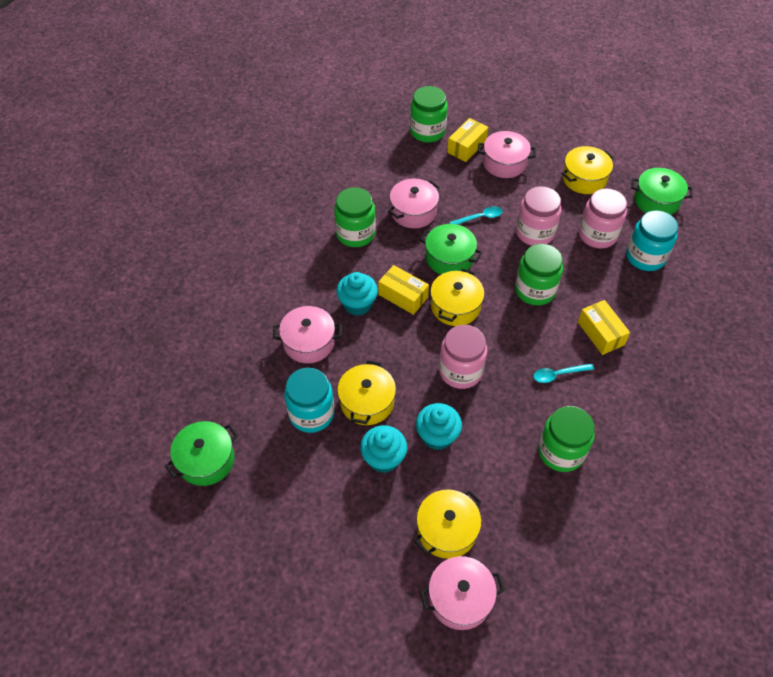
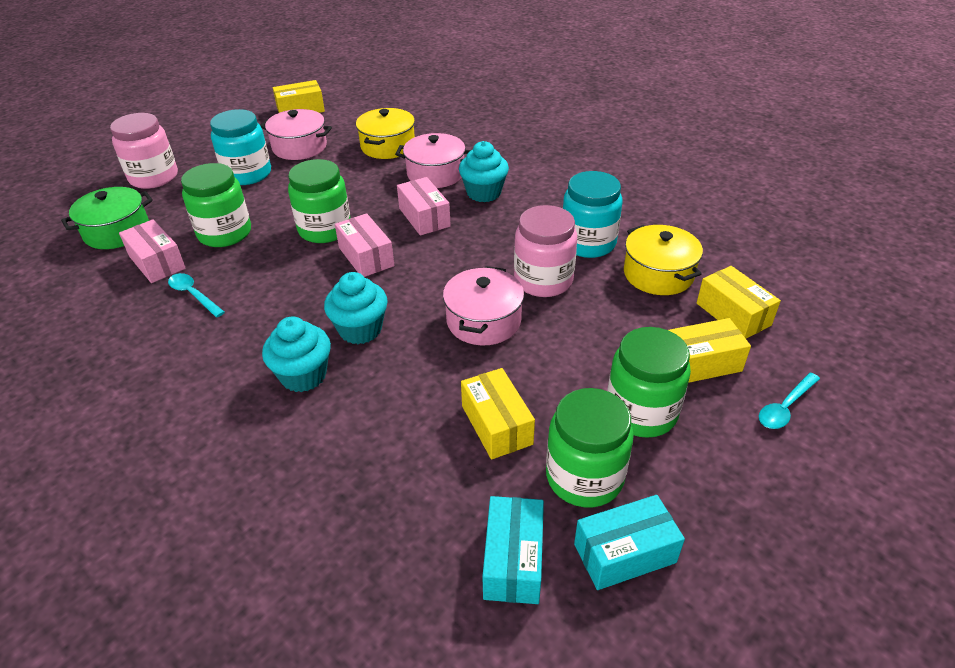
green pot: [165,421,238,486] [420,224,483,275] [631,168,693,215] = 3 -> [61,187,153,249] = 1
pink box: none = 0 -> [119,219,186,283] [335,213,395,277] [397,177,451,236] = 3
pink jar: [439,325,487,389] [516,186,561,246] [579,188,627,248] = 3 -> [110,113,178,189] [514,205,577,297] = 2
pink pot: [273,306,342,364] [388,178,440,228] [420,556,505,630] [478,131,536,178] = 4 -> [260,109,332,160] [395,133,471,188] [443,266,524,345] = 3
turquoise box: none = 0 -> [482,496,544,604] [574,495,685,590] = 2
yellow box: [378,265,429,315] [447,118,488,162] [578,300,630,355] = 3 -> [273,80,325,113] [461,368,535,459] [669,318,751,383] [697,266,781,339] = 4
yellow pot: [337,360,396,425] [415,489,482,559] [430,268,484,326] [562,146,614,194] = 4 -> [356,108,415,159] [624,225,703,295] = 2

